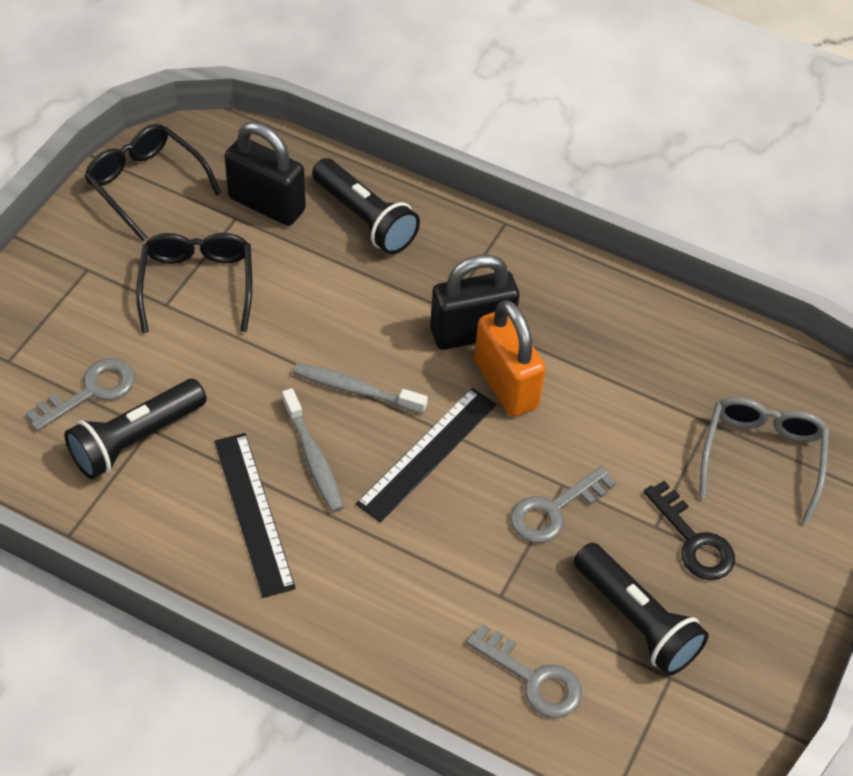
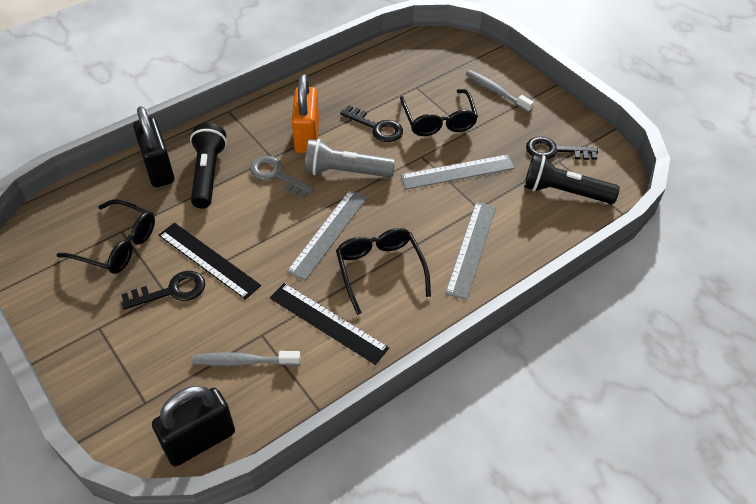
black flashlight: [64,379,207,479] [312,158,420,254] [574,543,709,676] = 3 -> [190,123,227,209] [524,154,620,204] = 2
black glasses: [84,124,221,241] [136,233,252,333] = 2 -> [56,199,155,274] [336,228,431,315] [400,89,478,136] = 3
black key: [644,481,735,580] = 1 -> [121,271,205,310] [340,106,403,142] [526,137,598,160] = 3
grey flashlight: none = 0 -> [304,139,395,177] = 1
grey glasses: [699,397,829,524] = 1 -> none = 0
grey key: [26,358,135,431] [466,624,582,718] [510,466,616,543] = 3 -> [250,156,314,199] = 1
grey ruler: none = 0 -> [287,190,367,281] [400,154,515,190] [445,202,496,300] = 3

